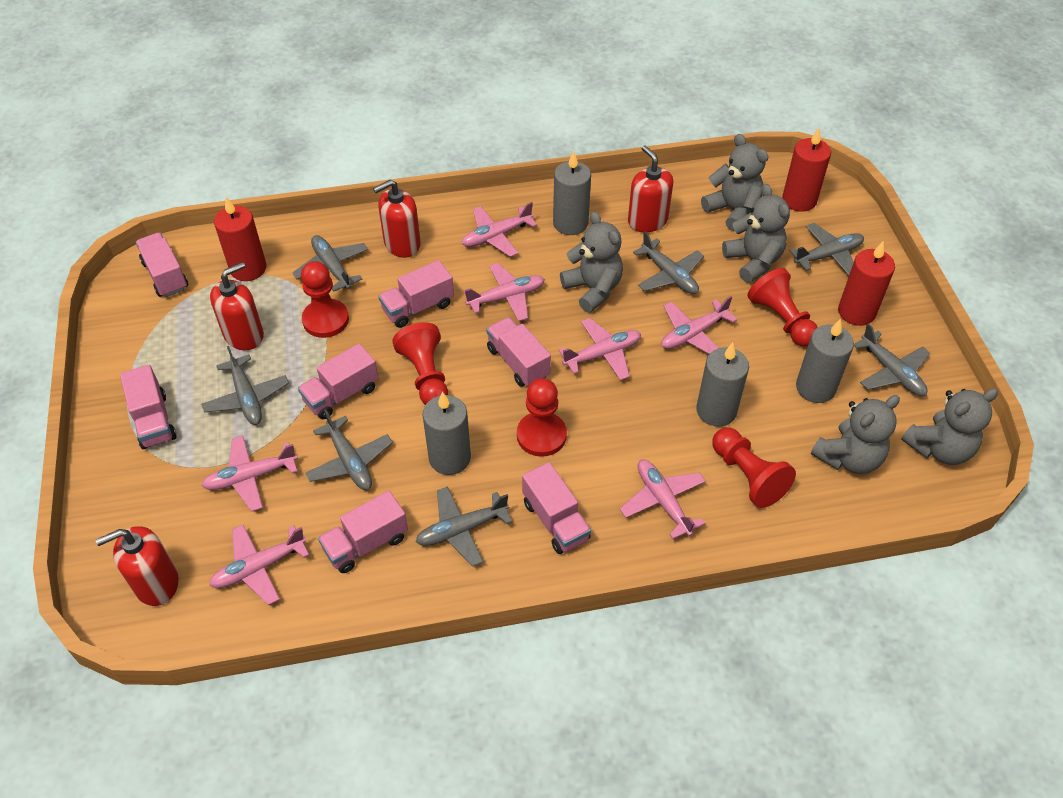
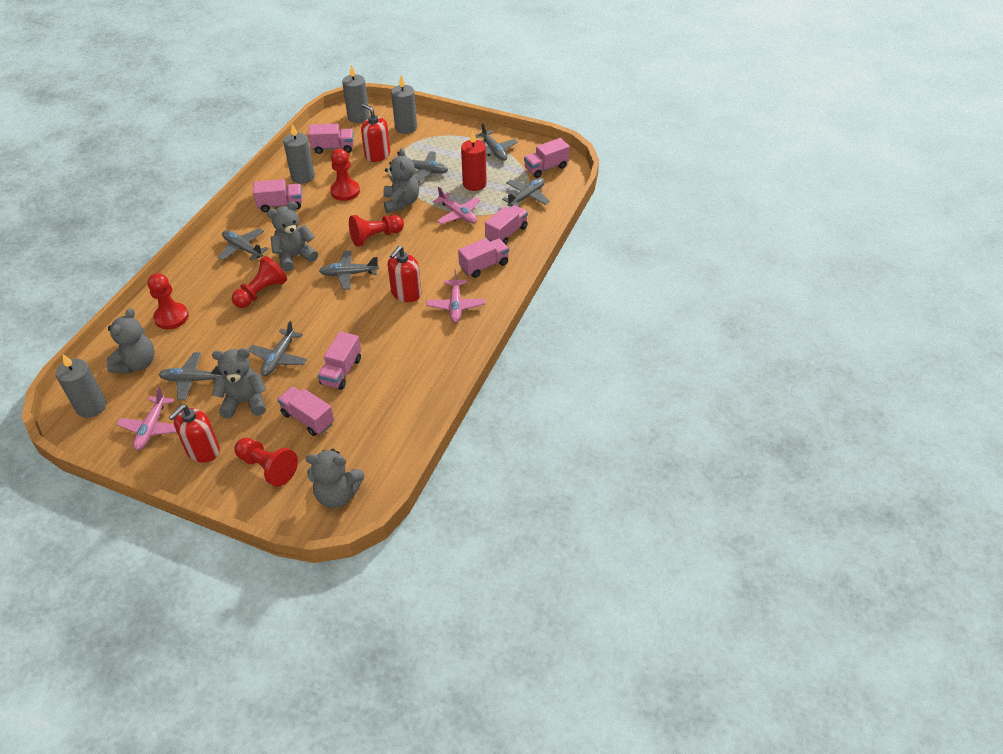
pink plane: [201,436,298,512] [209,525,309,605] [462,202,537,257] [463,263,545,321] [558,318,641,380] [620,459,706,539] [661,296,737,354] = 7 -> [117,387,176,450] [426,270,485,323] [433,187,480,224] = 3
red candle: [214,197,266,281] [782,128,831,212] [838,241,895,326] = 3 -> [461,131,487,191] = 1
red soap dispenser: [96,526,179,606] [210,262,264,350] [373,179,421,258] [628,145,673,232] = 4 -> [169,405,220,463] [361,104,390,162] [388,246,422,302] = 3

